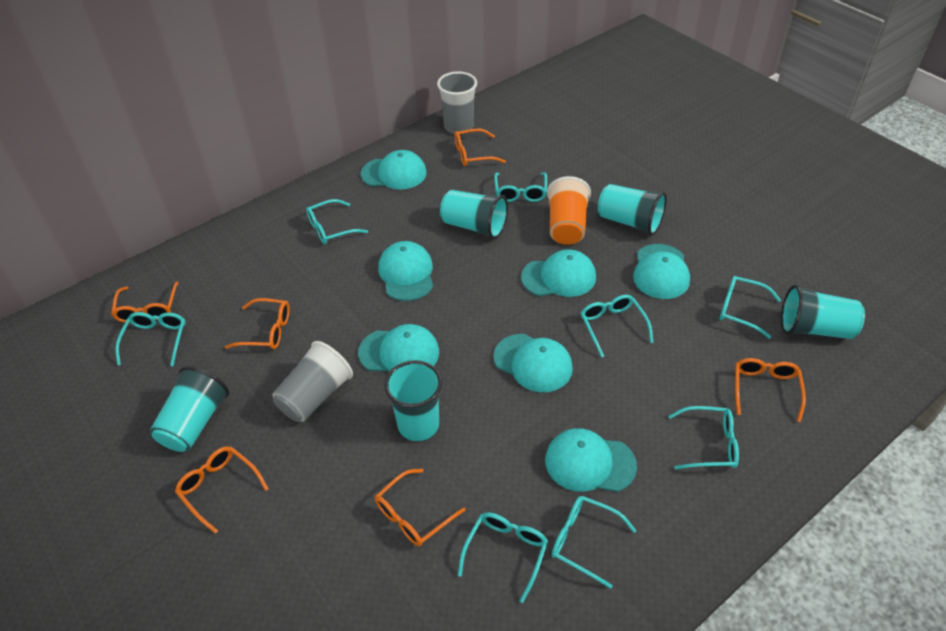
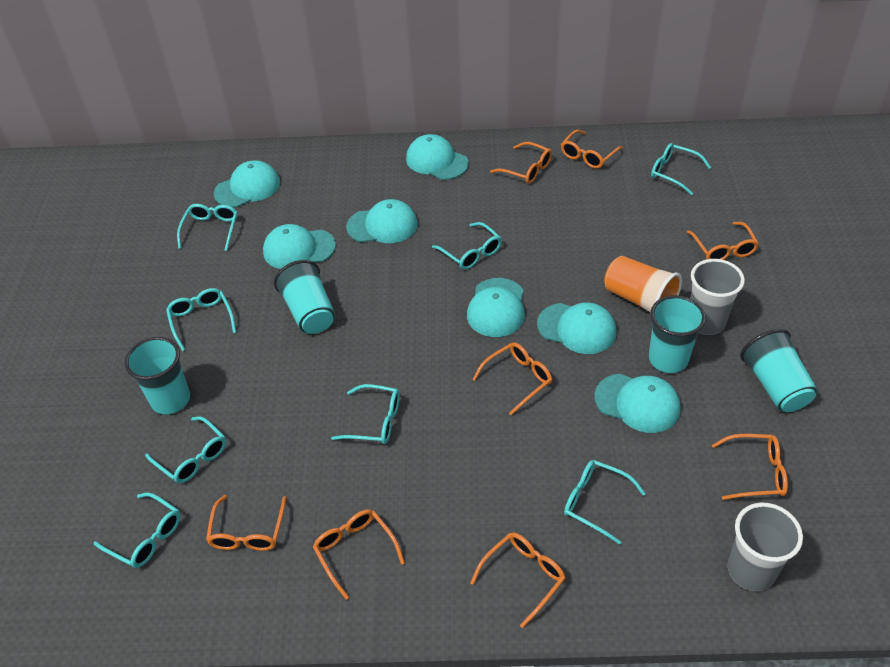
orange glasses: [111,282,179,323] [175,446,269,534] [225,298,290,349] [375,469,466,546] [455,129,506,166] [735,358,806,422] = 6 -> [206,495,286,551] [313,509,405,600] [470,532,565,628] [472,342,552,415] [490,142,552,184] [561,130,623,169] [687,222,759,260] [712,434,788,500] = 8
turquoise cup: [150,366,229,452] [384,360,442,441] [440,190,508,239] [598,184,667,236] [781,285,865,339] = 5 -> [125,337,190,415] [274,260,335,334] [649,295,706,373] [740,329,818,412] = 4

